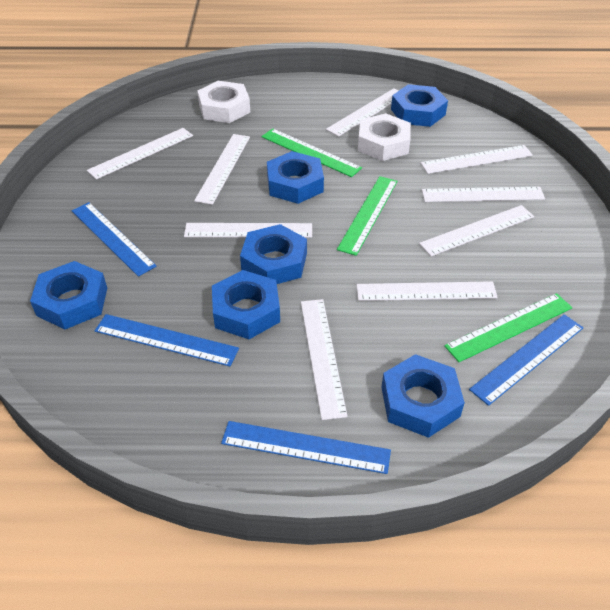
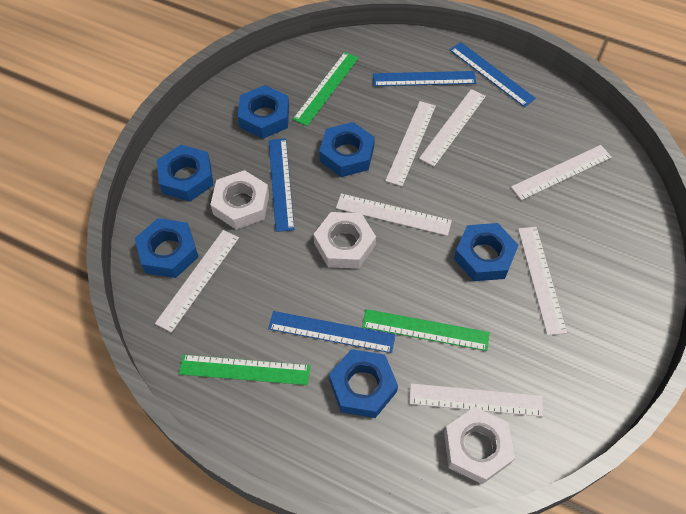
white nut: [197,81,250,123] [358,113,411,161] = 2 -> [210,170,269,230] [314,212,376,269] [444,407,515,484] = 3
white ruler: [87,128,193,180] [184,223,312,238] [194,134,250,205] [301,299,347,420] [326,88,399,137] [356,281,498,301] [419,205,534,256] [421,145,533,174] [422,187,545,202] = 9 -> [155,230,239,333] [336,193,452,236] [385,101,436,186] [409,383,543,417] [419,89,486,167] [511,145,612,200] [518,227,567,335] = 7

